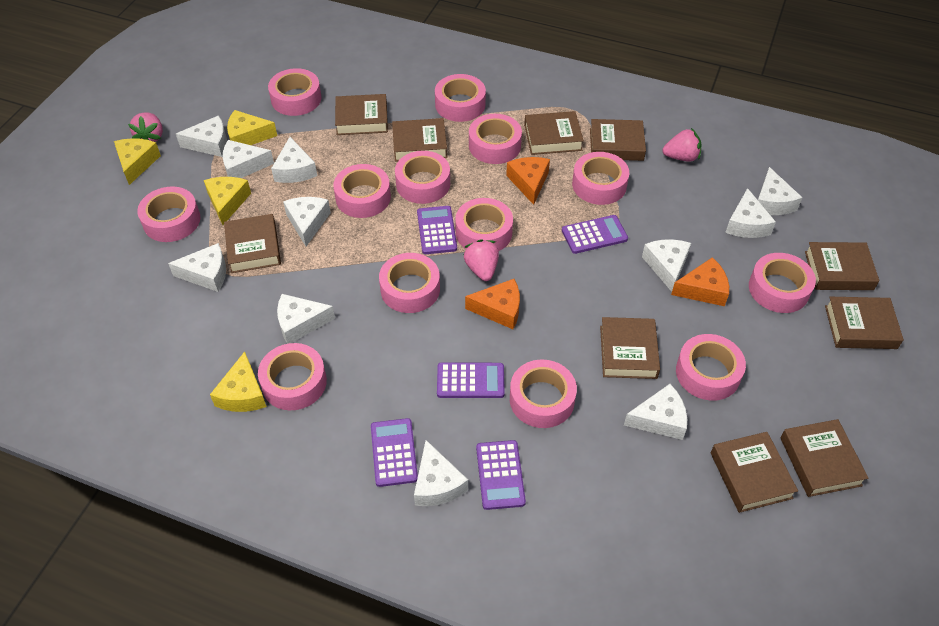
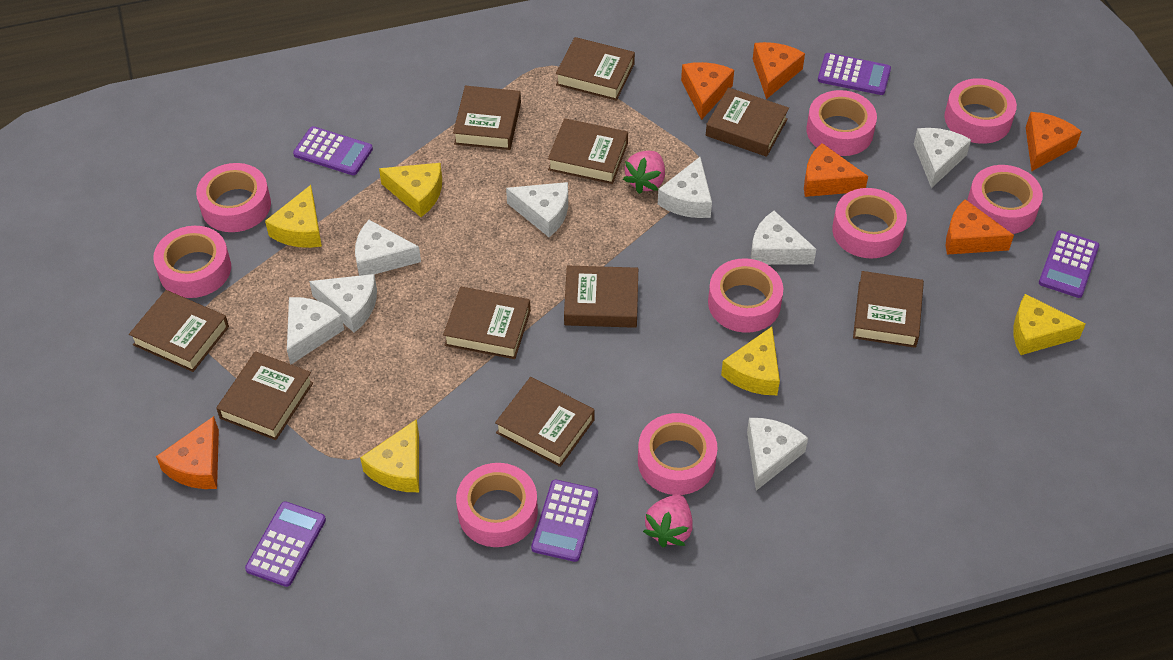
orange cheese: [465,279,520,329] [506,157,550,205] [671,257,729,306] = 3 -> [156,416,219,489] [681,62,734,120] [753,42,805,99] [804,143,868,197] [946,199,1014,255] [1026,112,1082,171] = 6
pink strawberry: [128,112,163,142] [464,239,499,281] [663,128,701,161] = 3 -> [623,151,665,194] [643,494,693,548] = 2
pink tape: [137,187,200,242] [258,343,327,410] [268,68,321,116] [333,164,391,218] [379,253,440,313] [395,151,450,204] [435,74,486,122] [455,198,513,251] [469,114,522,164] [510,359,577,428] [572,152,629,205] [676,334,746,401] [749,253,816,313] = 13 -> [153,226,231,298] [196,163,271,232] [456,463,538,547] [638,413,718,495] [708,258,783,333] [807,90,877,156] [832,188,907,258] [944,78,1017,144] [967,165,1043,234] = 9
white cheese: [168,243,226,292] [176,115,227,157] [223,140,274,178] [271,137,317,183] [277,294,335,344] [283,197,331,246] [414,440,468,506] [624,384,687,440] [642,239,691,292] [725,188,776,238] [758,167,803,215] = 11 -> [287,297,344,364] [309,274,377,333] [355,220,421,276] [506,182,568,237] [658,157,712,218] [747,418,808,491] [751,211,816,265] [914,128,971,188] = 8
yellow cheese: [114,138,161,185] [204,177,251,225] [210,352,267,412] [227,110,277,145] = 4 -> [265,185,322,248] [360,419,419,492] [379,163,442,217] [721,327,780,395] [1013,294,1086,355] = 5

